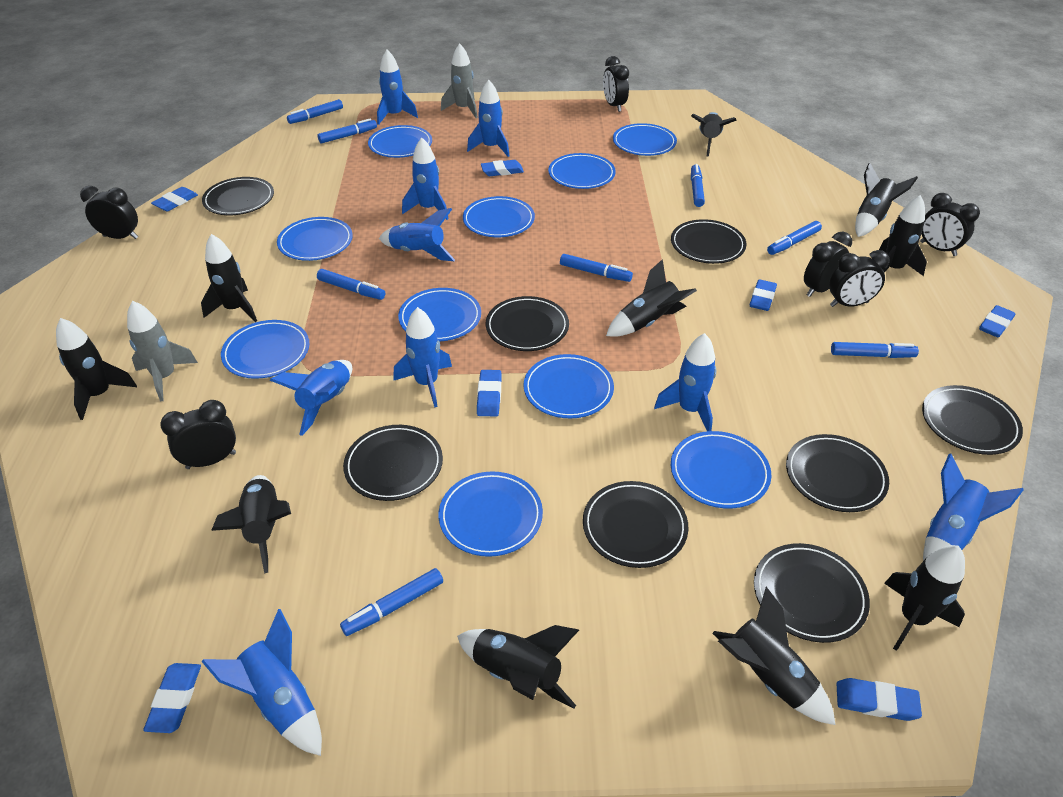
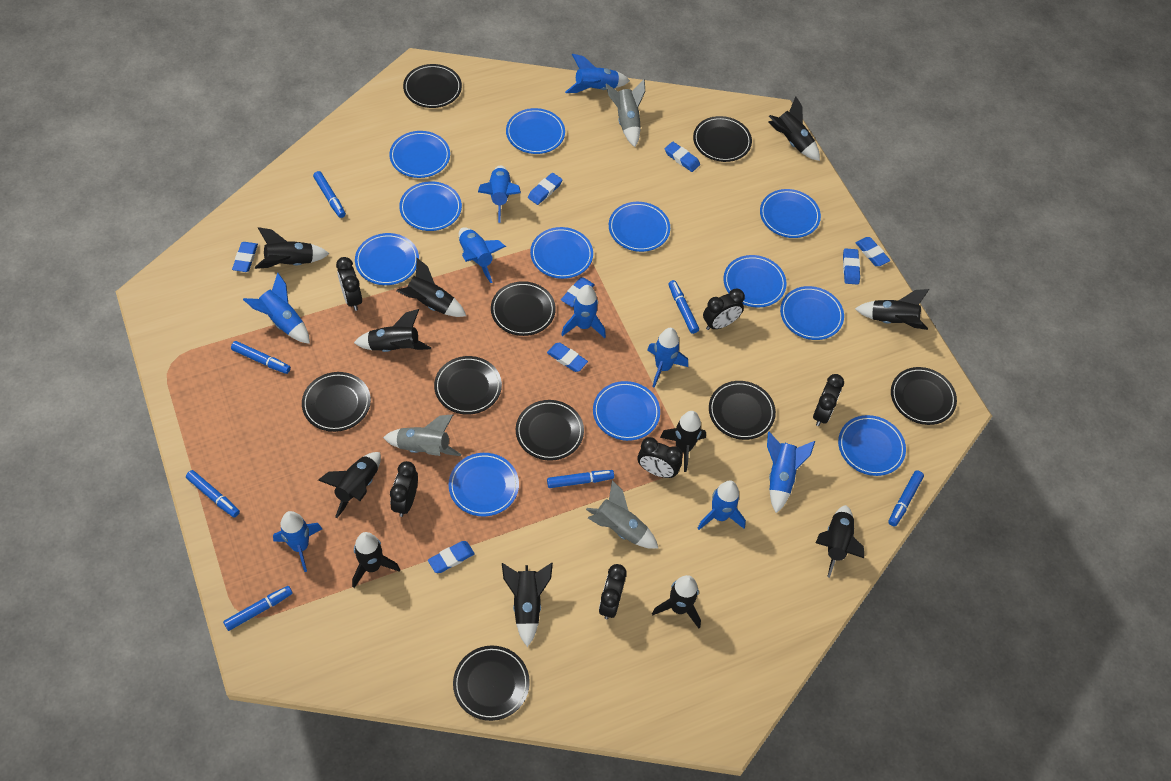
black plate: [202,177,274,215] [343,425,443,501] [485,296,569,351] [583,481,688,568] [671,219,747,264] [754,543,870,643] [786,434,889,512] [922,385,1023,455] = 8 -> [302,372,371,432] [403,64,462,108] [434,356,502,415] [453,646,530,721] [491,281,556,336] [516,400,584,461] [693,116,752,162] [709,381,776,440] [891,367,957,425] = 9
black rocket: [56,318,137,420] [201,234,257,322] [211,475,291,573] [457,625,579,709] [606,259,697,337] [691,112,737,157] [712,587,836,725] [855,163,918,237] [879,195,927,276] [884,545,965,651] = 10 -> [255,227,330,269] [318,452,381,518] [352,532,400,588] [354,309,431,352] [396,258,466,317] [502,563,553,647] [652,575,701,628] [660,411,706,472] [768,96,820,161] [816,505,864,578] [855,289,929,330] = 11
blue eraser: [143,663,201,733] [151,187,198,211] [477,370,502,416] [481,160,524,176] [750,279,777,311] [836,678,922,721] [979,305,1015,338] = 7 -> [232,242,258,272] [428,541,475,573] [528,173,562,205] [547,343,588,372] [561,277,595,307] [665,142,700,172] [843,248,860,285] [855,237,890,266] = 8
blue marker: [287,99,343,124] [317,118,377,144] [317,269,385,300] [340,568,443,636] [560,254,633,282] [691,164,705,207] [767,221,822,255] [831,342,919,358] = 8 -> [186,470,240,518] [223,586,293,631] [231,341,291,374] [313,171,346,218] [547,470,614,488] [668,280,699,334] [888,470,924,527] = 7
blue plate: [221,320,309,379] [277,217,353,261] [368,125,432,158] [398,288,481,341] [439,472,543,557] [463,196,535,237] [523,354,614,418] [548,153,616,189] [613,123,677,156] [671,431,771,509] = 10 -> [355,233,419,285] [389,131,450,178] [399,181,462,231] [449,453,519,517] [506,108,565,154] [530,227,593,279] [593,381,660,441] [609,202,670,252] [724,255,787,308] [760,189,821,238] [780,286,844,340] [838,415,906,476] = 12
grey rocket: [127,301,198,402] [441,43,478,118] = 2 -> [383,414,461,456] [586,480,658,549] [605,79,645,147] = 3

